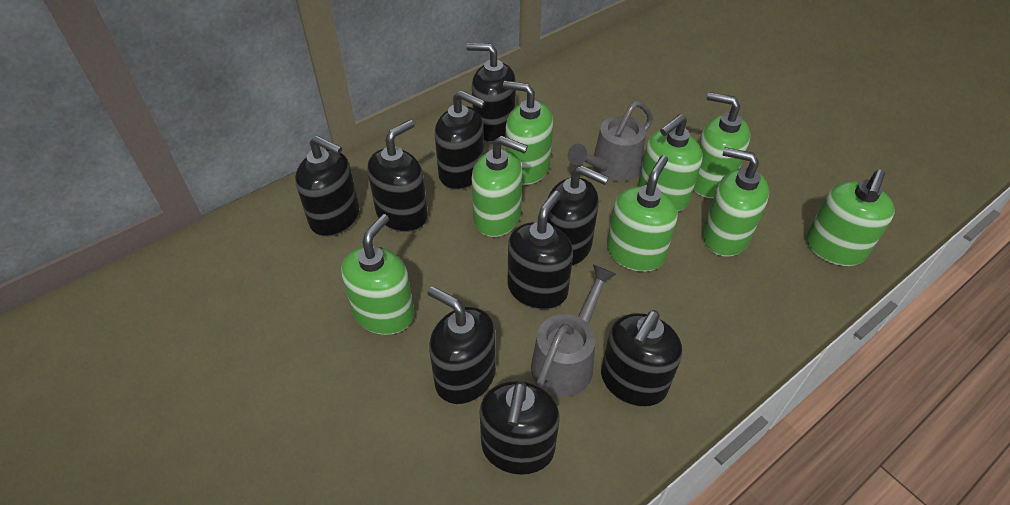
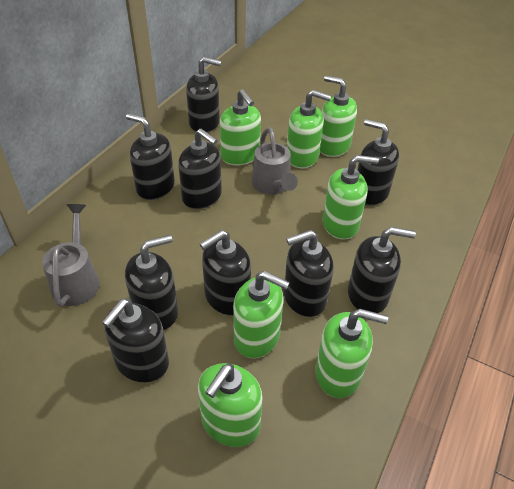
green soap dispenser: [341,214,414,335] [472,136,528,237] [503,81,553,185] [607,155,678,272] [638,114,703,212] [694,92,750,198] [702,147,769,257] [806,170,895,266] = 8 -> [198,363,263,447] [220,89,261,165] [233,271,290,358] [287,90,331,168] [315,309,388,398] [320,75,357,157] [322,155,379,240] = 7

